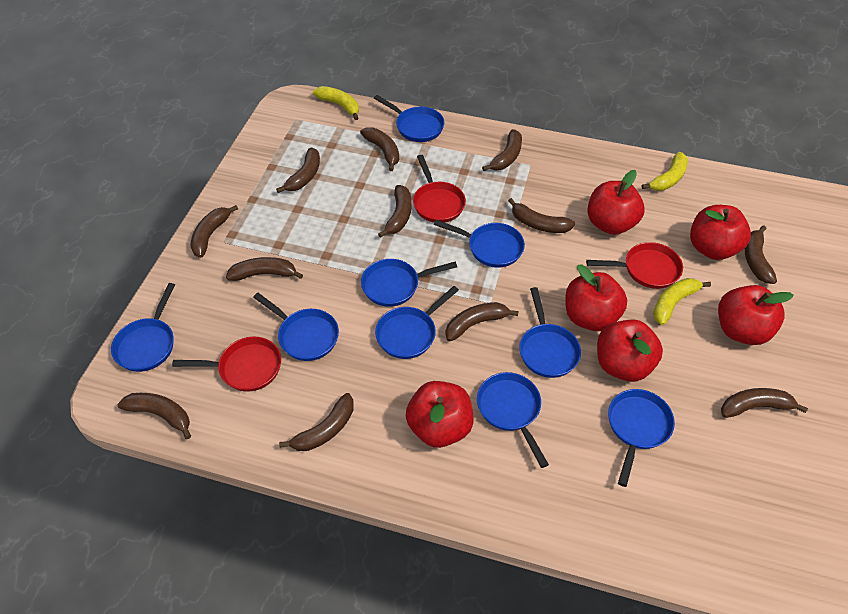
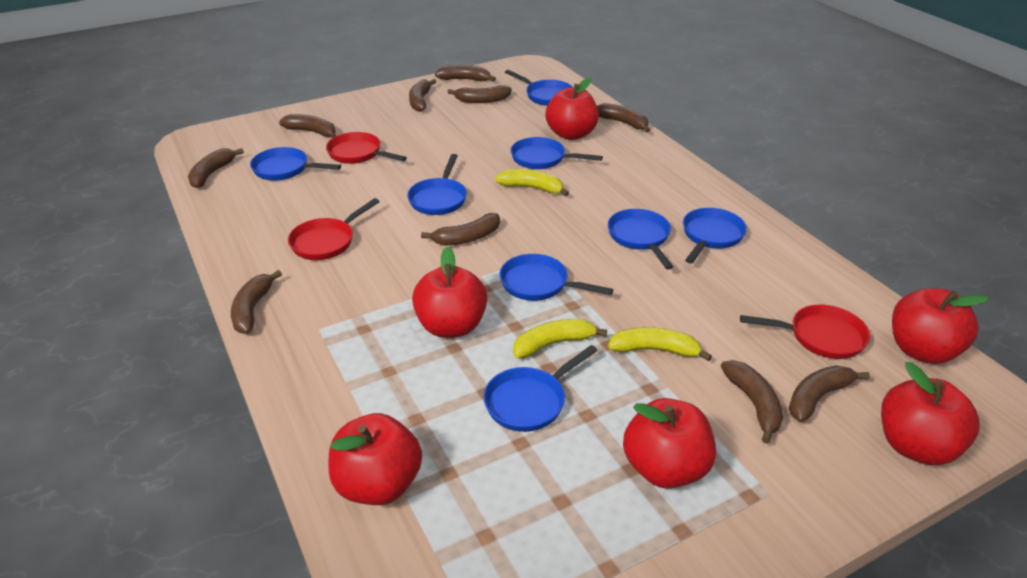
blue pan: [111,283,175,372] [253,293,339,361] [361,259,457,307] [374,95,444,142] [375,286,459,359] [434,220,525,268] [477,372,549,468] [519,287,581,378] [608,389,675,487] = 9 -> [250,147,341,181] [407,154,467,215] [483,345,598,432] [500,254,613,301] [505,70,573,106] [511,137,603,169] [608,209,673,270] [683,208,747,264] = 8
brown banana: [118,393,191,439] [190,205,238,258] [226,257,303,281] [276,148,320,193] [279,393,354,451] [360,127,399,171] [378,185,411,238] [445,302,519,341] [482,129,522,171] [508,198,575,233] [721,388,808,418] [745,225,777,284] = 12 -> [188,148,244,188] [231,270,282,334] [279,114,336,138] [409,79,436,112] [421,213,500,246] [435,65,496,81] [448,85,512,103] [597,103,650,132] [721,360,783,444] [789,365,870,423] = 10

